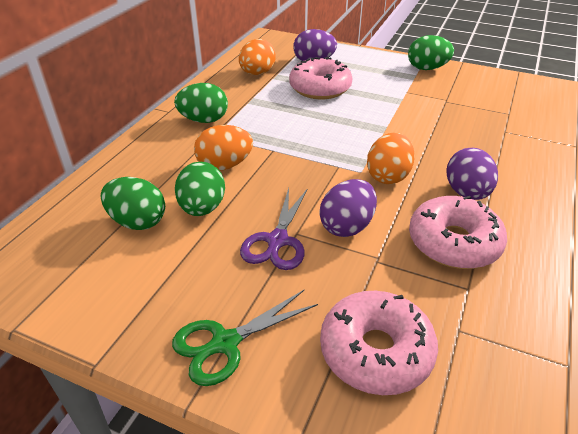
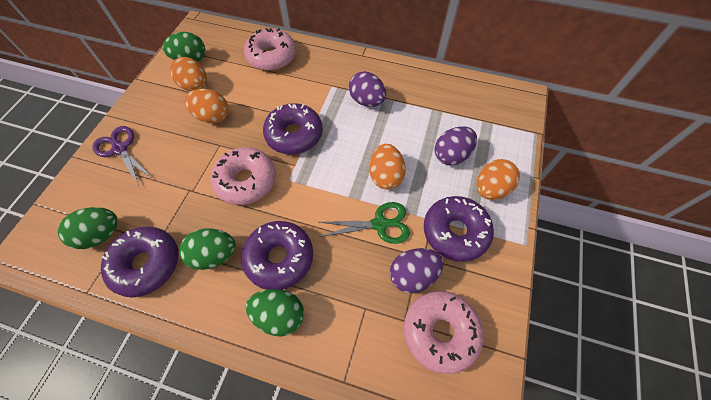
orange egg: [194,125,253,171] [239,39,276,75] [367,132,415,184] = 3 -> [170,57,207,91] [184,89,229,124] [369,144,406,190] [477,159,520,200] = 4
purple donut: none = 0 -> [101,227,179,297] [241,221,313,290] [263,103,323,155] [424,196,494,262] = 4

